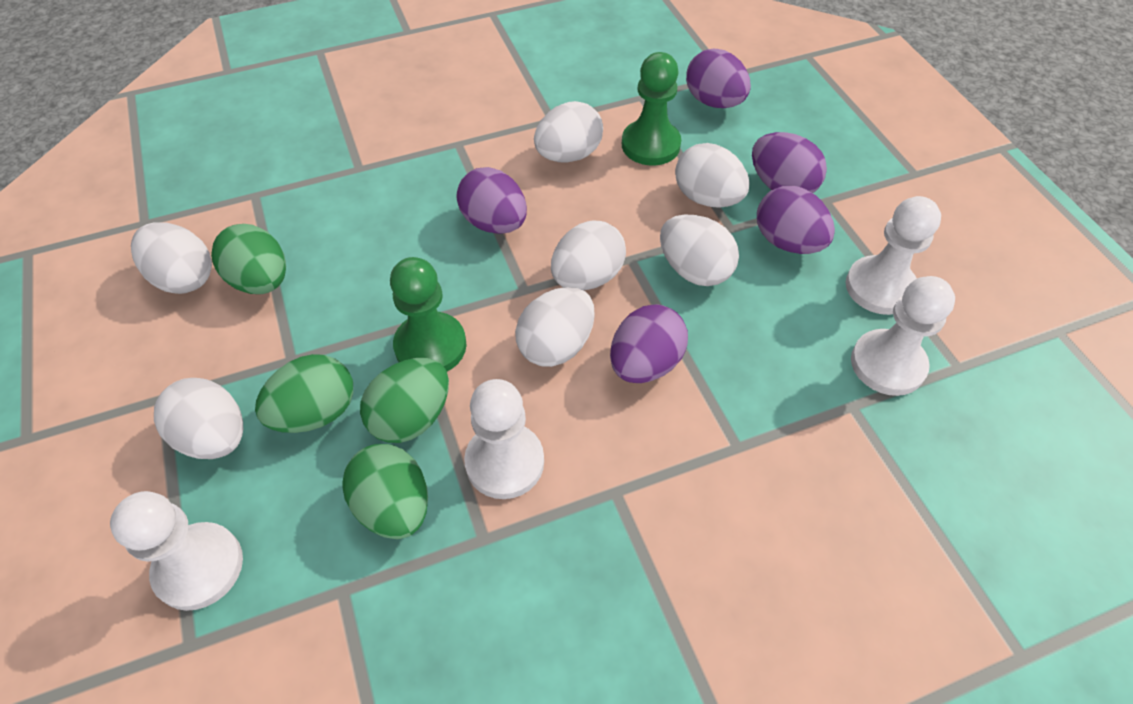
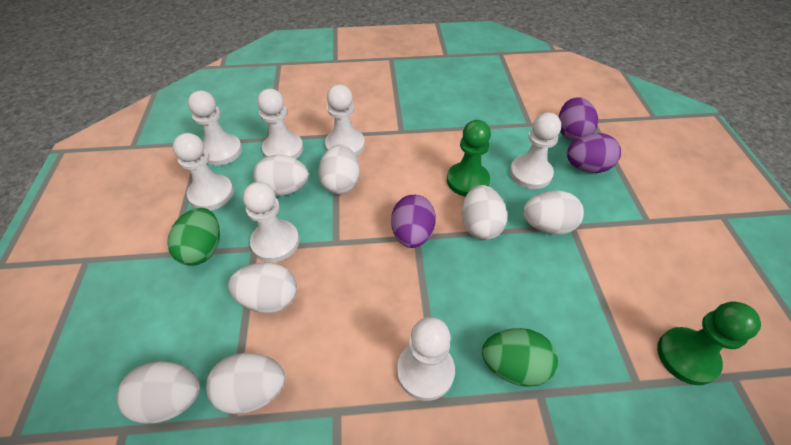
green egg: [211,224,286,294] [255,354,353,433] [343,444,428,539] [360,358,449,443] = 4 -> [167,208,220,265] [482,328,558,387] = 2
purple egg: [456,167,527,234] [610,304,688,383] [686,49,751,108] [752,132,827,193] [757,186,835,254] = 5 -> [391,195,436,248] [559,97,598,141] [567,133,621,173] = 3
white pawn: [110,491,243,611] [464,379,544,499] [846,196,941,315] [851,276,955,396] = 4 -> [173,133,234,210] [188,90,242,166] [243,182,299,262] [257,89,303,159] [325,84,365,156] [397,317,455,401] [510,112,561,189] = 7

